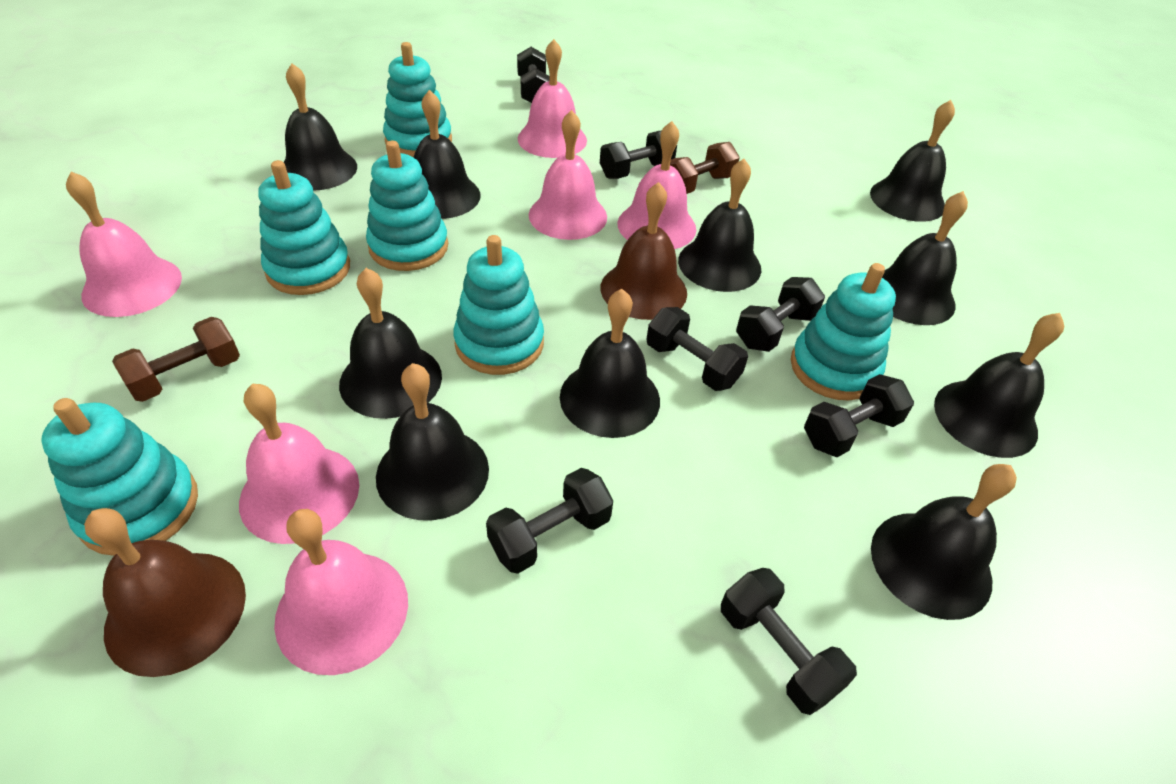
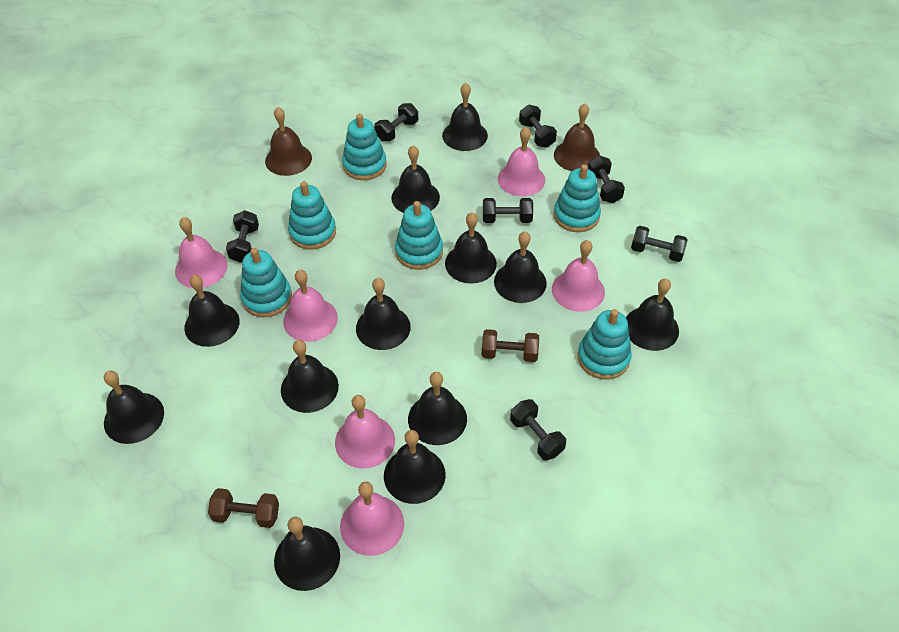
black bell: [283,63,357,191] [339,268,442,419] [376,363,489,520] [414,90,480,219] [560,289,660,438] [678,159,761,292] [870,100,955,222] [871,464,1017,620] [882,191,968,325] [934,313,1064,458] = 10 -> [104,370,164,444] [184,275,240,347] [274,517,340,591] [281,340,339,413] [356,278,411,350] [384,430,446,504] [391,145,440,213] [408,372,467,445] [442,83,488,151] [445,212,497,284] [494,231,547,303] [626,278,679,351] = 12

